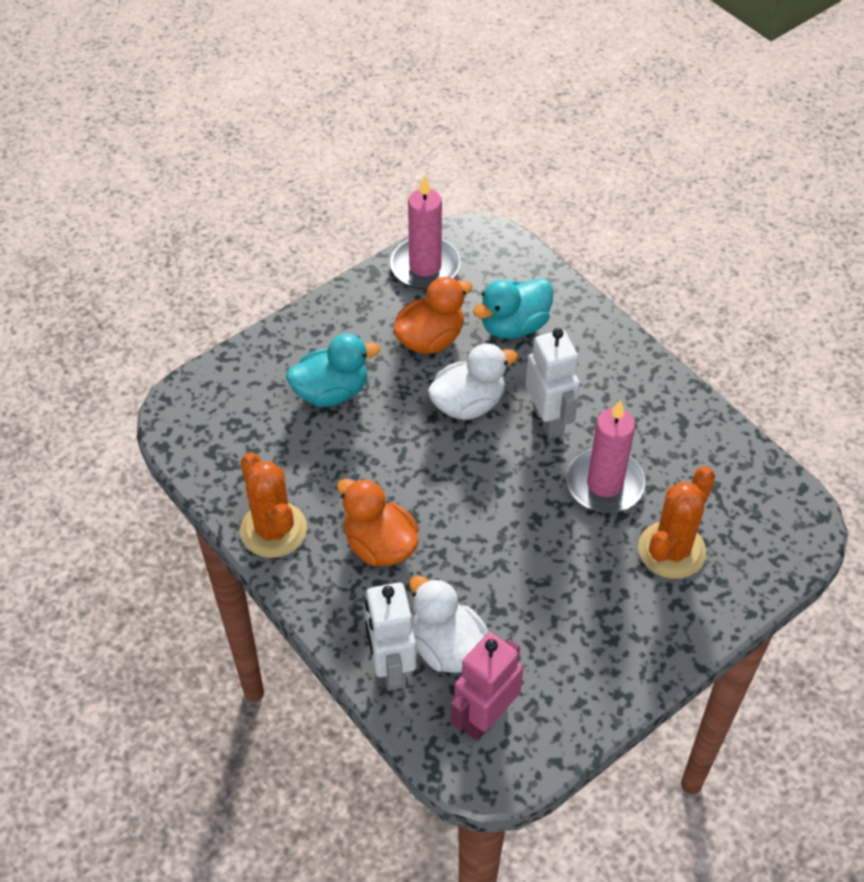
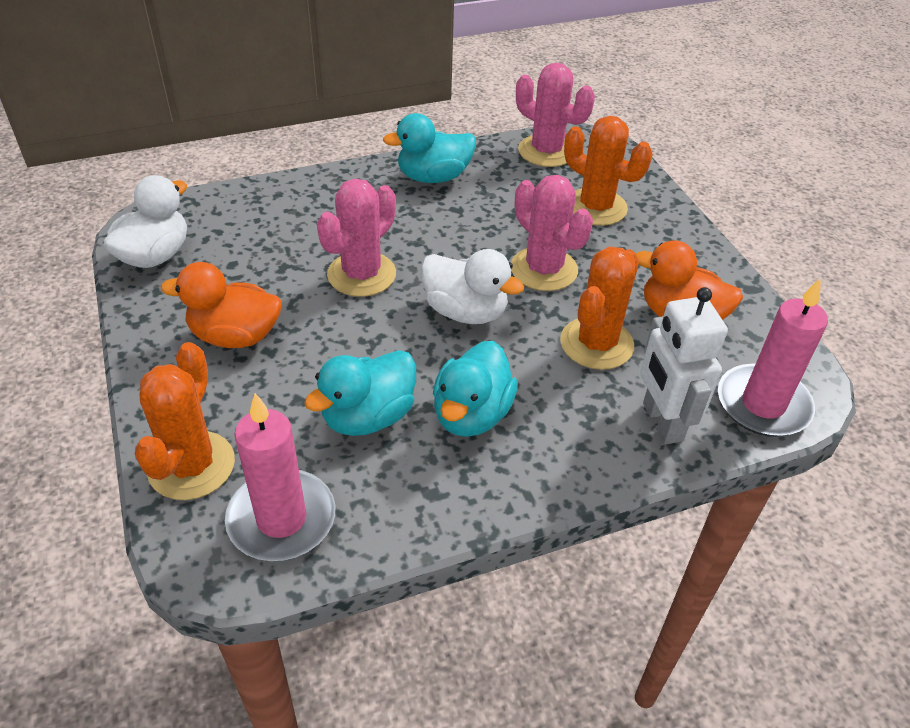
orange cactus: [240,452,307,558] [638,466,715,579] = 2 -> [135,342,235,500] [560,246,639,370] [564,116,652,226] = 3
pink cactus: none = 0 -> [317,179,396,297] [511,175,593,291] [516,63,595,167] = 3
pink robot: [450,632,523,741] = 1 -> none = 0
turquoise duck: [286,334,380,407] [473,279,554,339] = 2 -> [304,350,416,436] [383,113,476,183] [433,341,518,437] = 3
white robot: [364,582,416,691] [525,328,580,439] = 2 -> [640,287,728,444] = 1

